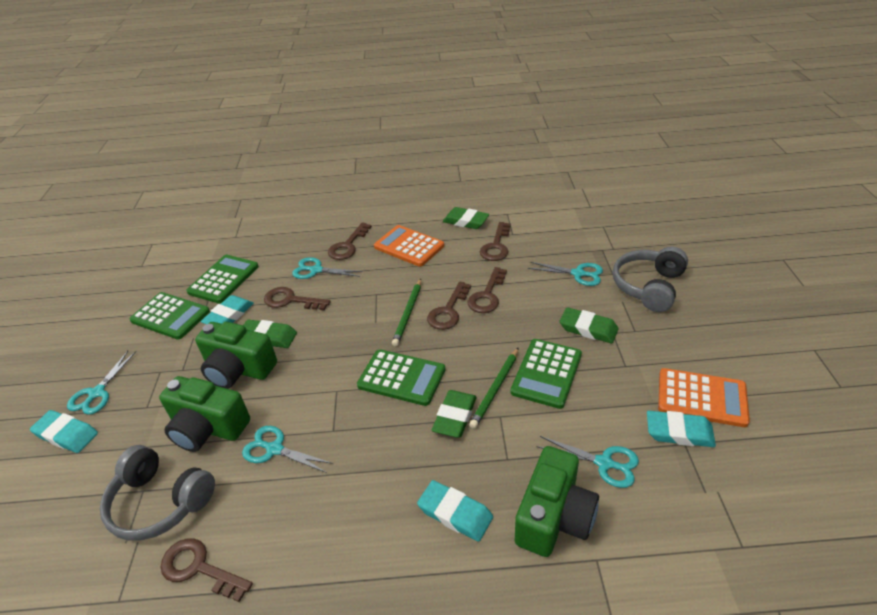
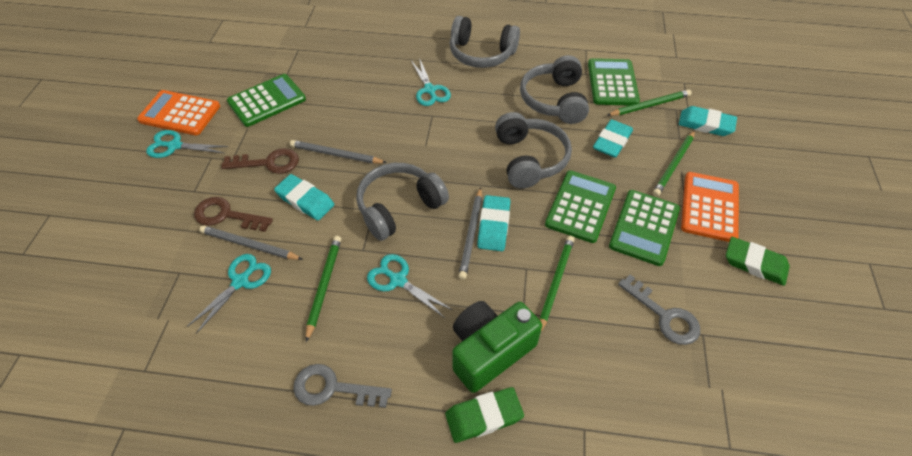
brown key: [161,538,253,602] [264,287,331,310] [328,222,372,260] [427,282,471,330] [468,267,507,313] [480,222,511,261] = 6 -> [194,197,273,232] [221,148,299,174] = 2
green camera: [159,376,250,452] [195,322,277,389] [515,446,599,557] = 3 -> [452,301,542,393] = 1
green eraser: [243,320,297,348] [432,390,477,438] [443,207,489,229] [560,307,619,343] = 4 -> [445,387,524,443] [726,237,790,286] = 2
green pencil: [392,279,421,346] [469,347,519,429] = 2 -> [306,236,341,342] [539,236,575,332] [607,90,691,116] [653,130,695,197] = 4
grey headphones: [100,445,215,541] [613,246,688,312] = 2 -> [356,163,449,241] [450,16,520,68] [495,112,572,189] [520,55,589,124] = 4
grey key: none = 0 -> [293,364,392,408] [618,275,700,345] = 2
grey pencil: none = 0 -> [199,225,303,260] [290,140,387,164] [458,187,482,280] = 3
turquoise scissors: [67,351,136,415] [242,426,333,473] [292,257,363,279] [528,262,603,286] [536,436,639,488] = 5 -> [146,130,228,158] [187,254,271,334] [367,254,453,318] [411,58,451,106] = 4

